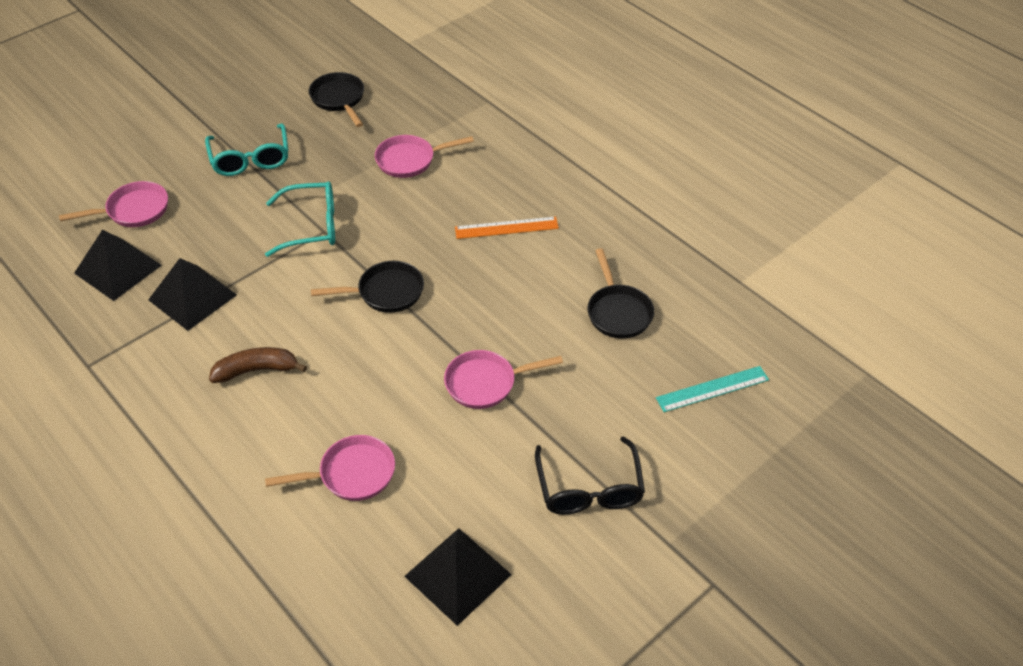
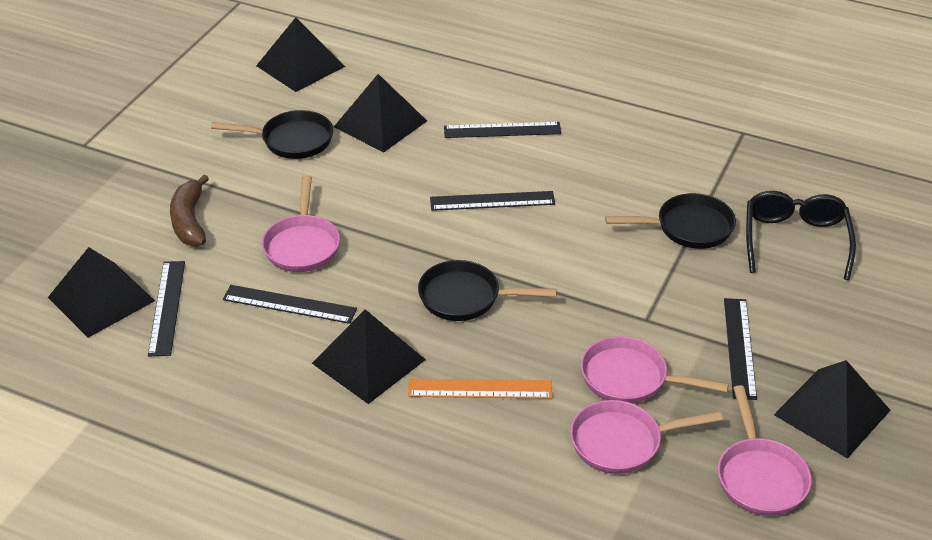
black pyramid: [74,230,162,301] [148,258,237,331] [404,528,512,626] = 3 -> [48,247,155,338] [256,17,345,92] [312,309,426,404] [334,74,427,153] [774,360,891,459] = 5
black ruler: none = 0 -> [148,261,185,356] [223,285,357,324] [430,191,555,211] [444,122,562,138] [724,298,757,400] = 5
turquoise glasses: [205,124,288,176] [265,182,335,257] = 2 -> none = 0
turquoise ruler: [656,366,769,412] = 1 -> none = 0

